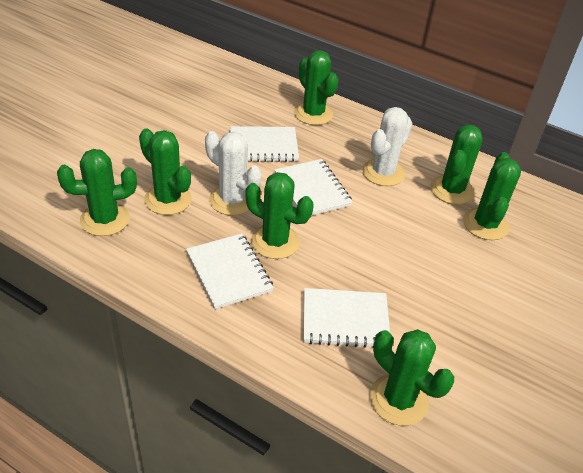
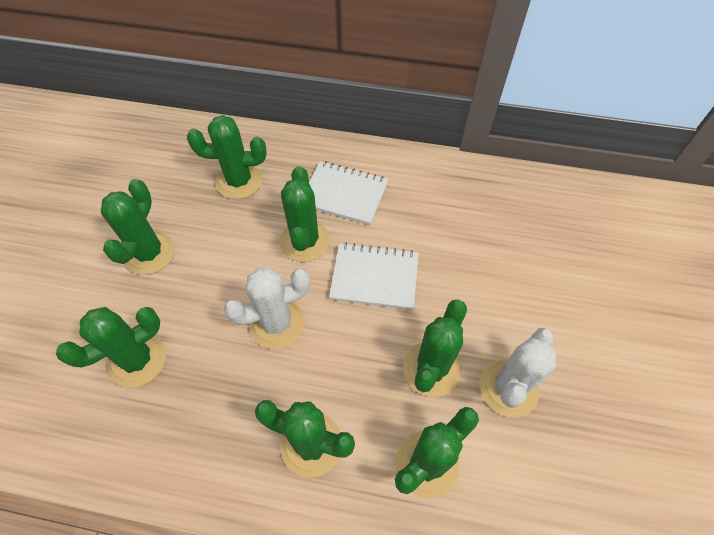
white notebook: [186,233,274,309] [230,126,299,162] [274,159,353,215] [303,288,390,348] = 4 -> [309,161,388,225] [329,243,419,310] = 2

